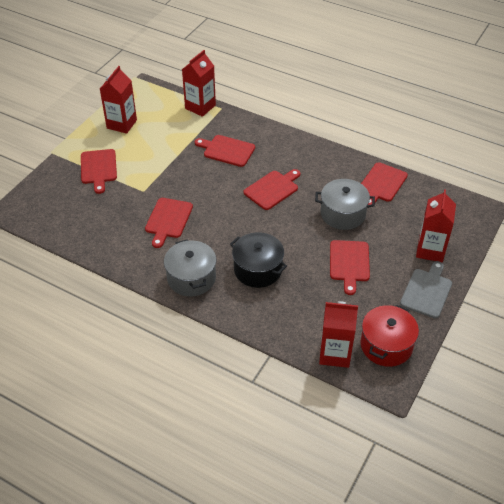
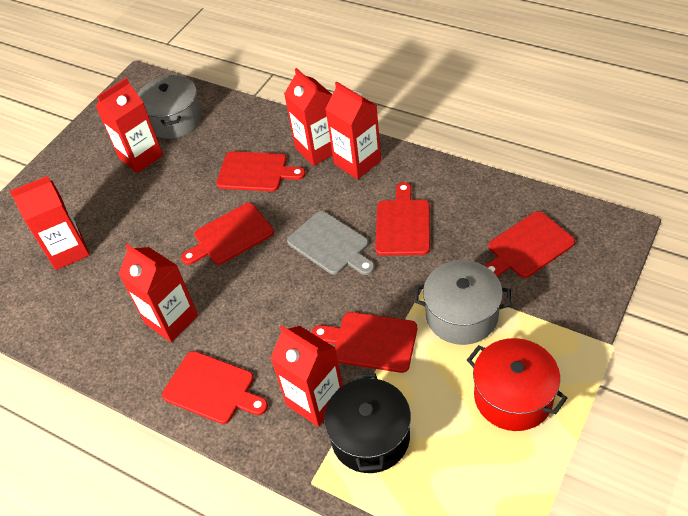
red carton: [100,66,137,134] [182,50,216,117] [319,301,358,368] [416,189,456,262] = 4 -> [10,176,90,270] [95,78,163,173] [118,244,198,342] [271,325,343,427] [284,68,332,166] [325,82,381,179] = 6

